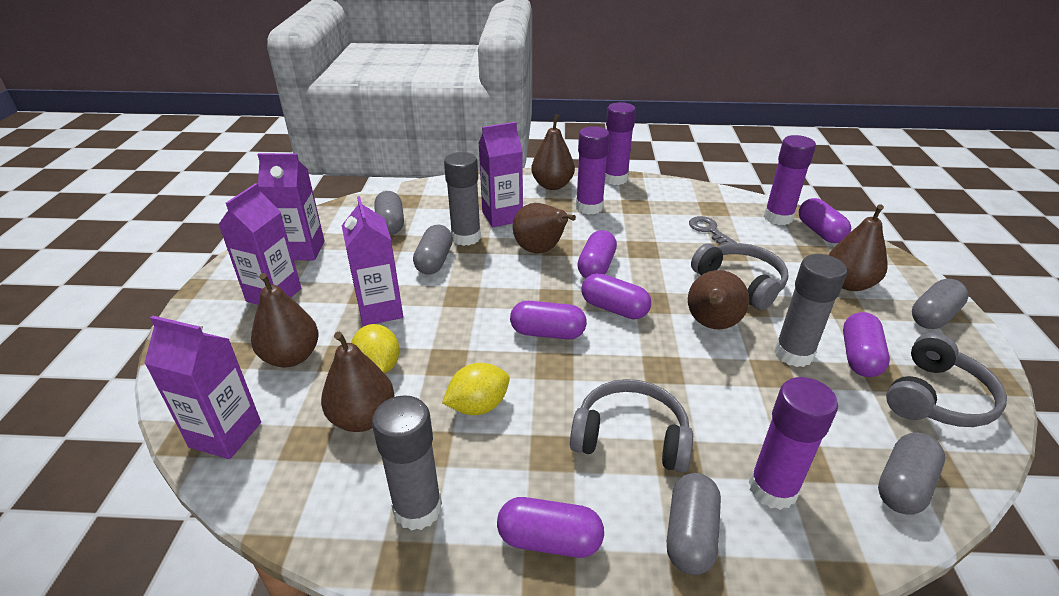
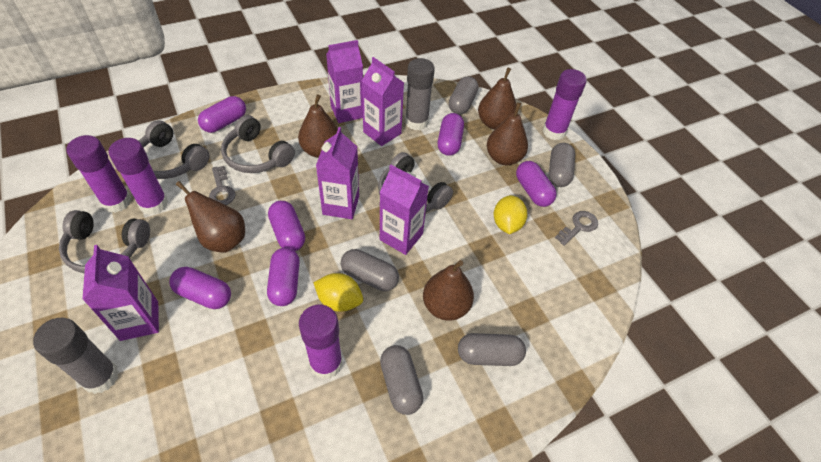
brown pear: [251,273,319,367] [321,332,394,432] [513,203,576,254] [531,114,575,190] [688,270,749,329] [829,204,888,291] = 6 -> [176,181,245,252] [298,94,338,158] [423,260,474,321] [478,68,516,129] [487,102,528,165] = 5
grey glue stick: [372,395,442,531] [444,152,481,246] [774,254,847,367] = 3 -> [33,318,119,394] [405,58,435,130] = 2
grey headphones: [570,379,693,473] [691,243,788,310] [886,333,1007,427] = 3 -> [59,210,150,273] [139,120,210,179] [221,115,295,173] [378,152,453,212] = 4
grey key: [689,216,737,244] = 1 -> [209,166,236,205] [555,211,598,246] = 2

